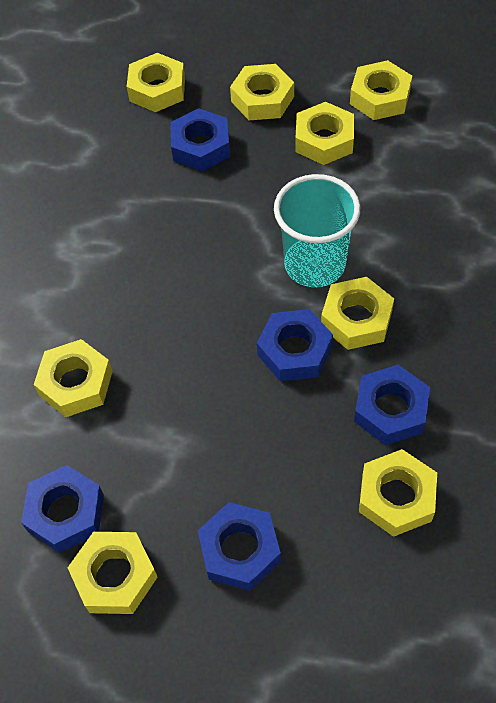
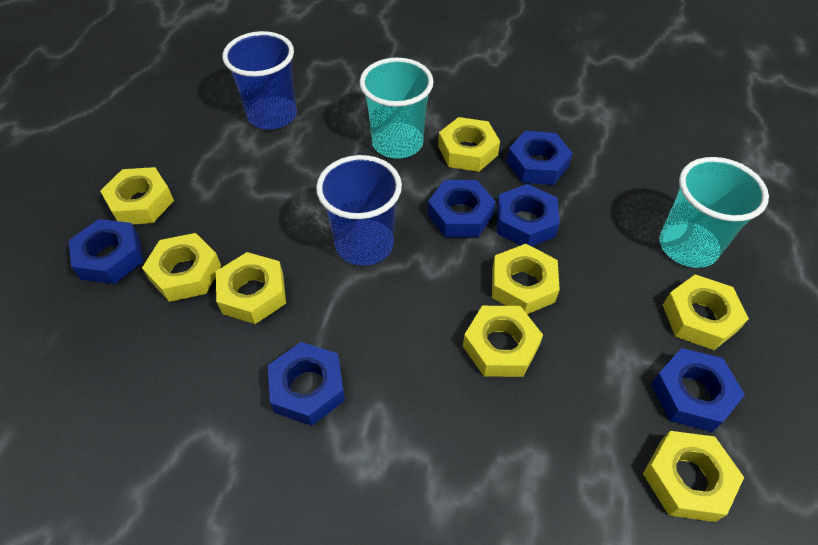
blue cup: none = 0 -> [223,31,297,130] [316,155,402,266] = 2
blue nut: [21,465,104,553] [170,108,230,171] [198,502,281,591] [257,309,333,381] [354,365,430,445] = 5 -> [69,219,144,284] [268,342,345,426] [428,180,496,237] [497,184,560,247] [507,131,573,185] [651,348,745,432] = 6
turquoise cup: [274,174,360,287] = 1 -> [360,58,434,159] [659,157,769,268] = 2

